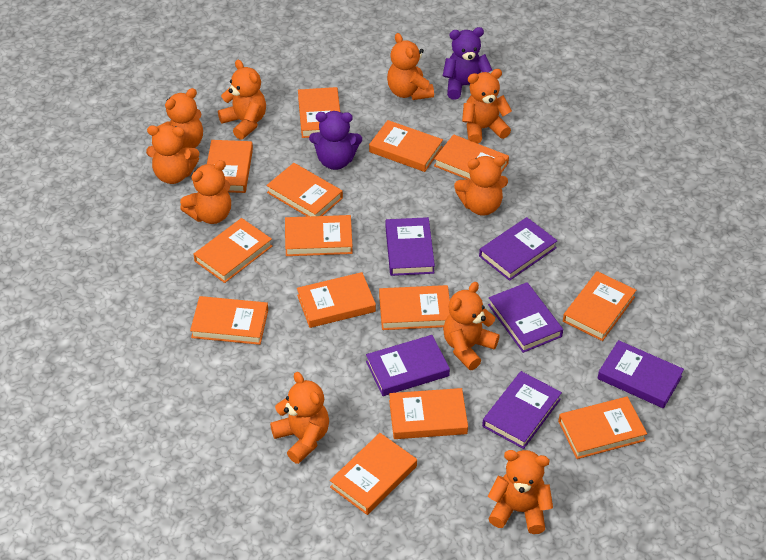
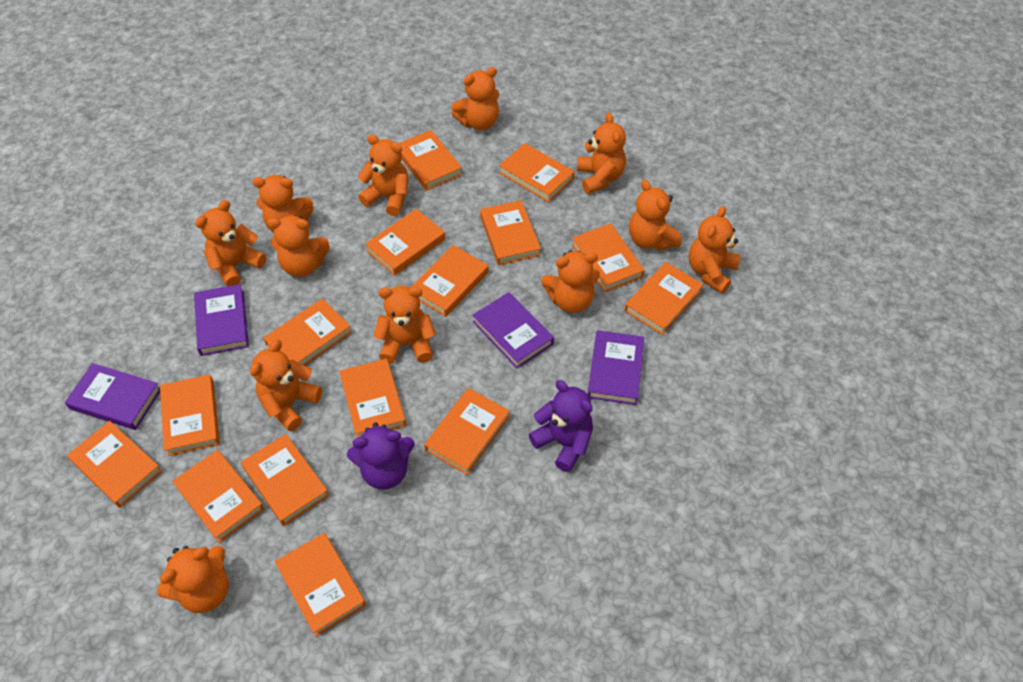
orange book: [190,296,268,345] [194,218,272,283] [207,140,253,193] [266,163,343,217] [285,215,353,256] [297,272,376,328] [298,87,340,138] [330,433,417,515] [369,120,443,172] [379,285,450,330] [389,388,468,439] [434,134,509,180] [558,397,647,459] [563,271,636,341] = 14 -> [67,421,162,508] [160,375,220,456] [172,450,264,543] [241,434,329,526] [263,298,352,365] [275,533,366,637] [339,358,406,438] [365,209,445,276] [399,130,462,191] [410,245,488,317] [424,388,510,475] [480,200,541,265] [499,143,574,203] [572,223,645,293] [625,262,704,335] = 15
orange teddy bear: [146,125,199,184] [157,88,203,149] [180,160,231,224] [218,60,266,140] [270,372,329,464] [387,33,434,100] [443,282,500,370] [454,156,508,216] [462,69,512,144] [488,450,553,534] = 10 -> [157,546,229,613] [195,200,266,286] [250,340,322,431] [253,175,314,233] [267,215,330,277] [358,134,408,216] [373,286,436,364] [452,67,499,130] [541,250,600,313] [577,112,626,194] [629,180,682,251] [689,206,740,293] = 12
purple book: [366,335,450,396] [385,217,435,276] [479,217,558,281] [482,371,562,449] [488,282,563,353] [597,340,684,408] = 6 -> [65,363,160,430] [194,284,249,356] [472,292,554,368] [587,330,644,405] = 4

